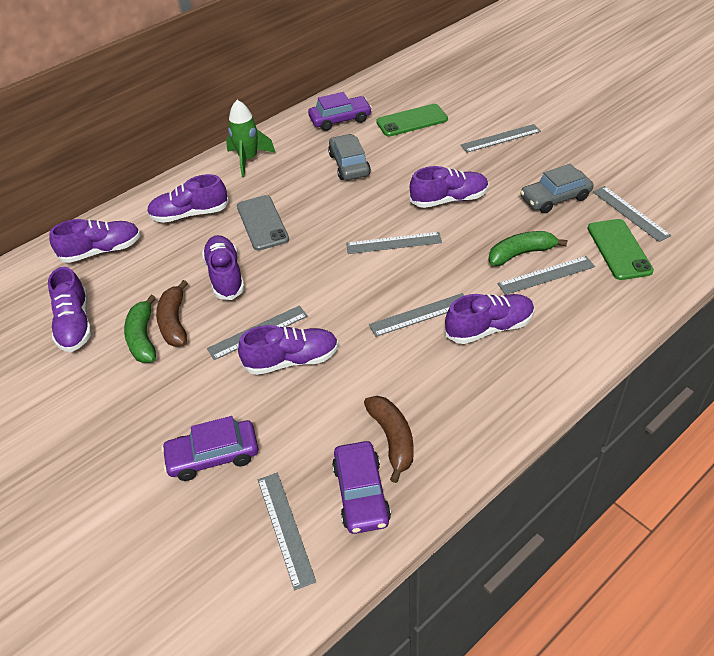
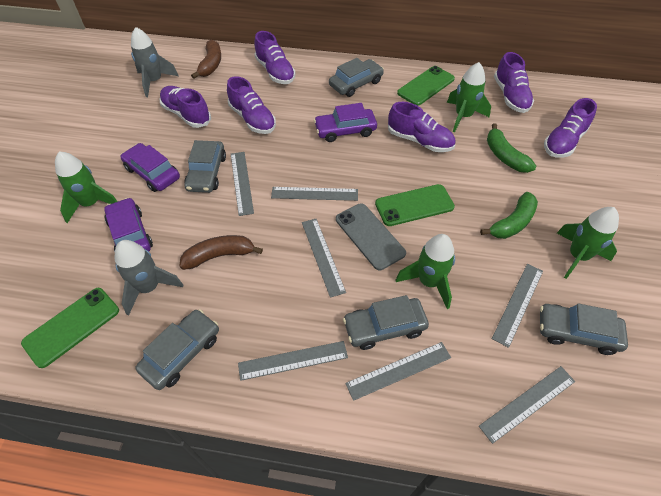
green phone: [376,104,448,137] [588,219,654,280] = 2 -> [21,288,119,368] [375,184,455,226] [397,66,455,106] = 3
green rocket: [226,100,276,177] = 1 -> [55,152,118,223] [396,234,455,309] [447,62,491,132] [557,207,619,279] = 4
grey car: [328,134,371,180] [520,164,594,213] = 2 -> [135,309,219,390] [184,140,226,193] [329,58,384,97] [343,295,429,350] [540,303,628,355] = 5
grey rocket: none = 0 -> [115,240,183,316] [131,27,179,97] = 2
purple shoe: [48,267,91,352] [49,219,141,263] [147,174,229,223] [202,235,245,300] [238,325,339,375] [410,166,489,208] [445,294,535,344] = 7 -> [159,86,211,128] [227,76,276,134] [254,31,295,84] [388,102,455,152] [494,52,534,113] [544,98,597,158] = 6

